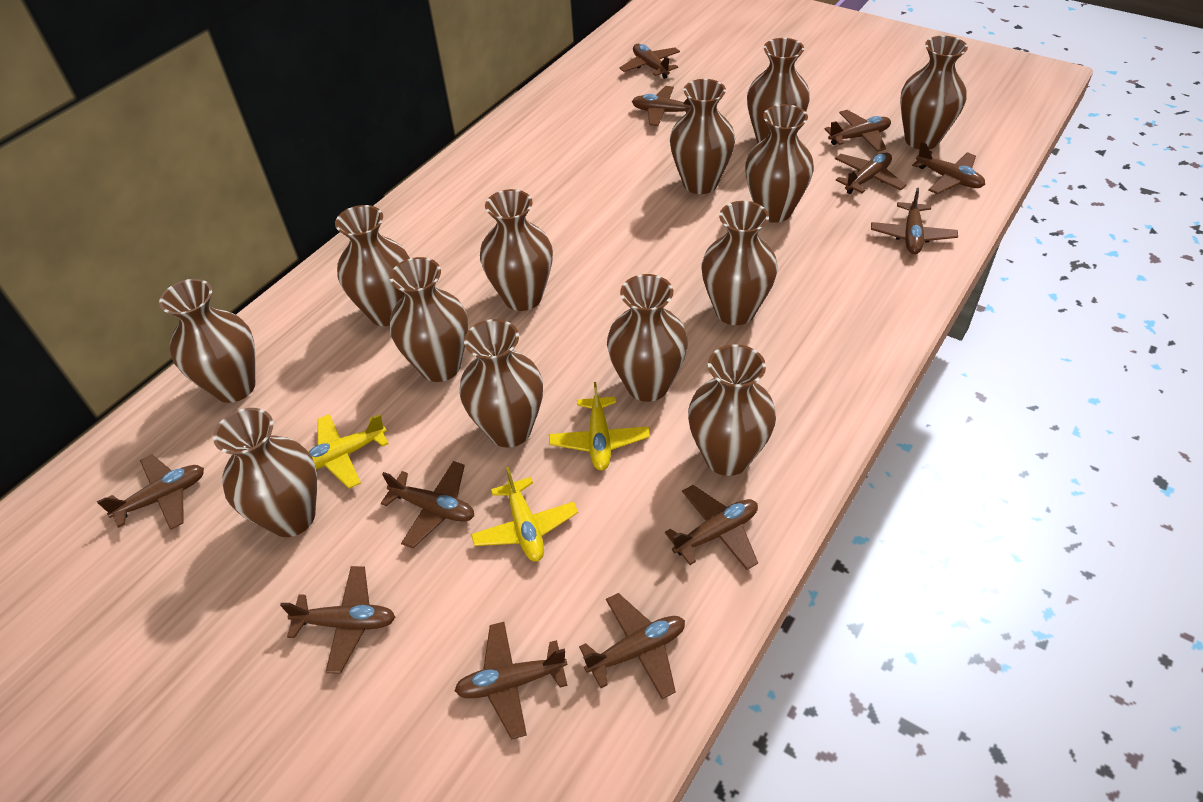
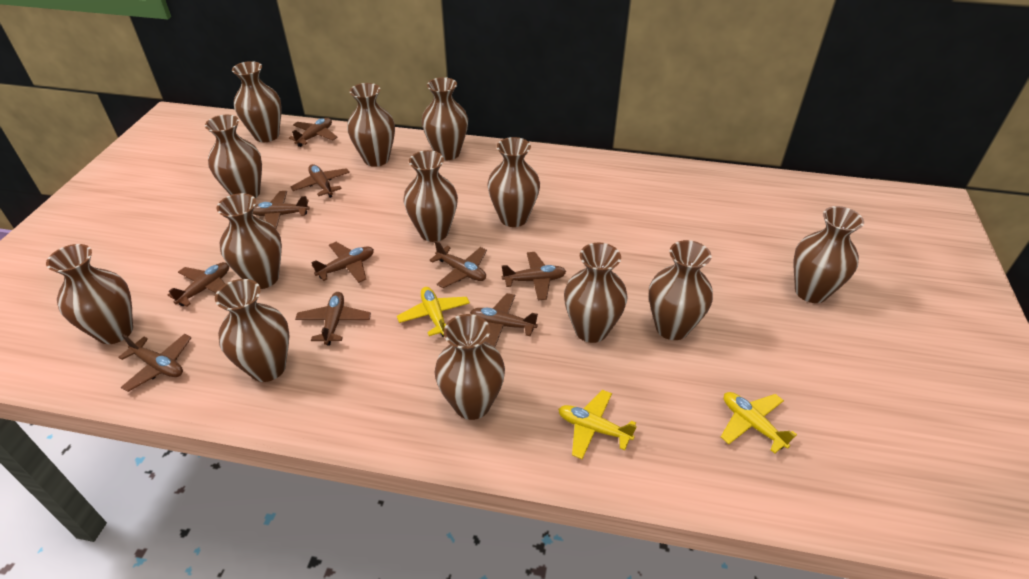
brown plane: [97,454,204,530] [280,566,395,673] [380,461,474,548] [454,622,568,740] [579,593,685,699] [619,44,680,79] [632,86,691,126] [665,485,758,570] [825,110,891,151] [835,153,906,194] [871,188,958,254] [912,142,985,194] = 12 -> [118,334,192,392] [168,262,229,306] [253,191,310,229] [289,118,338,147] [291,164,350,198] [295,292,371,345] [311,242,374,283] [429,241,487,288] [470,293,538,347] [502,252,566,301] = 10

